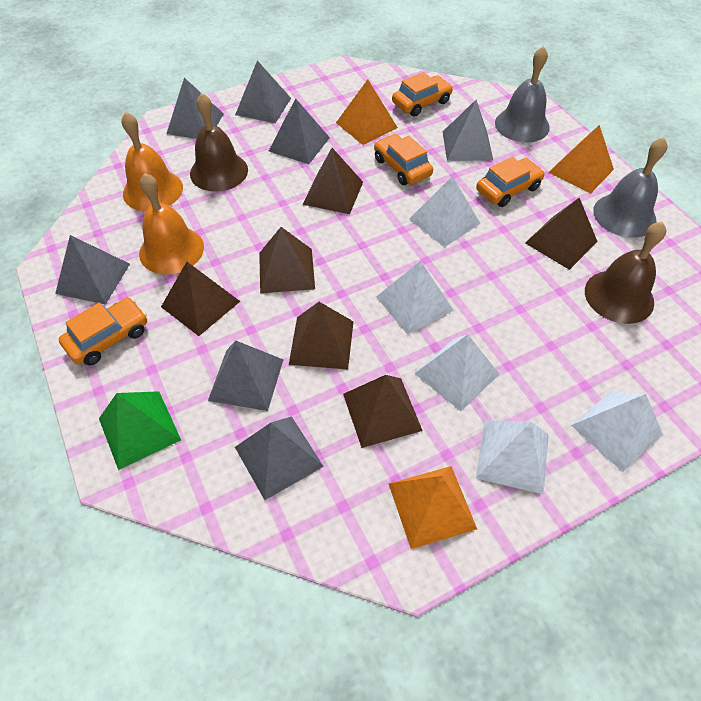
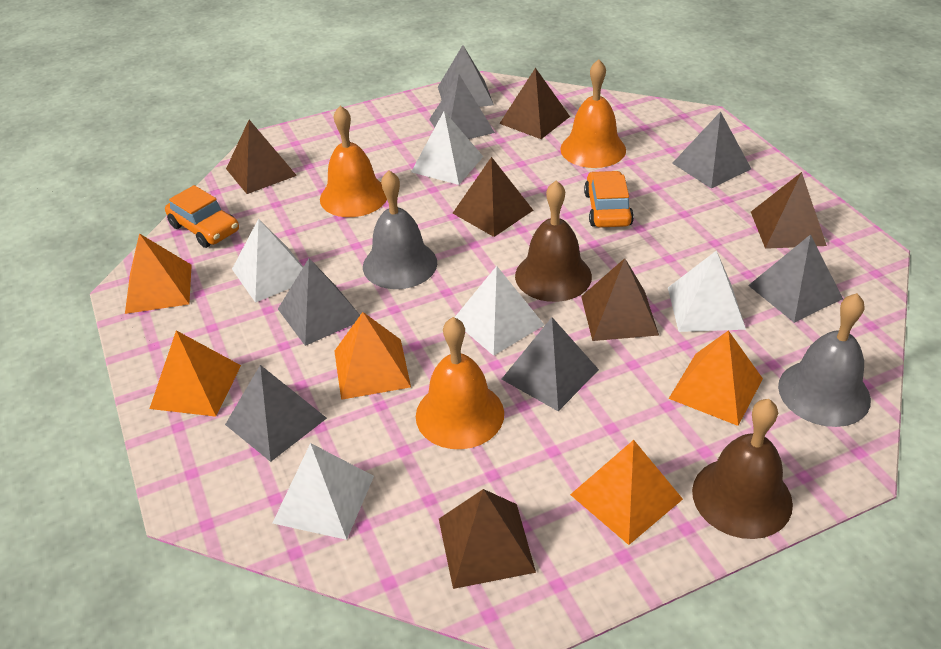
green pyramid: [99,391,181,470] = 1 -> none = 0
orange bell: [121,112,183,211] [139,173,204,274] = 2 -> [320,106,387,217] [416,317,504,449] [560,59,626,168] = 3
orange car: [59,298,147,365] [374,134,433,185] [392,72,453,117] [476,156,545,207] = 4 -> [165,185,239,248] [584,171,634,227] = 2
orange pyramid: [336,79,398,145] [389,466,477,549] [549,125,614,193] = 3 -> [125,233,192,314] [149,330,241,417] [334,312,411,400] [570,440,683,545] [669,330,763,426] = 5

